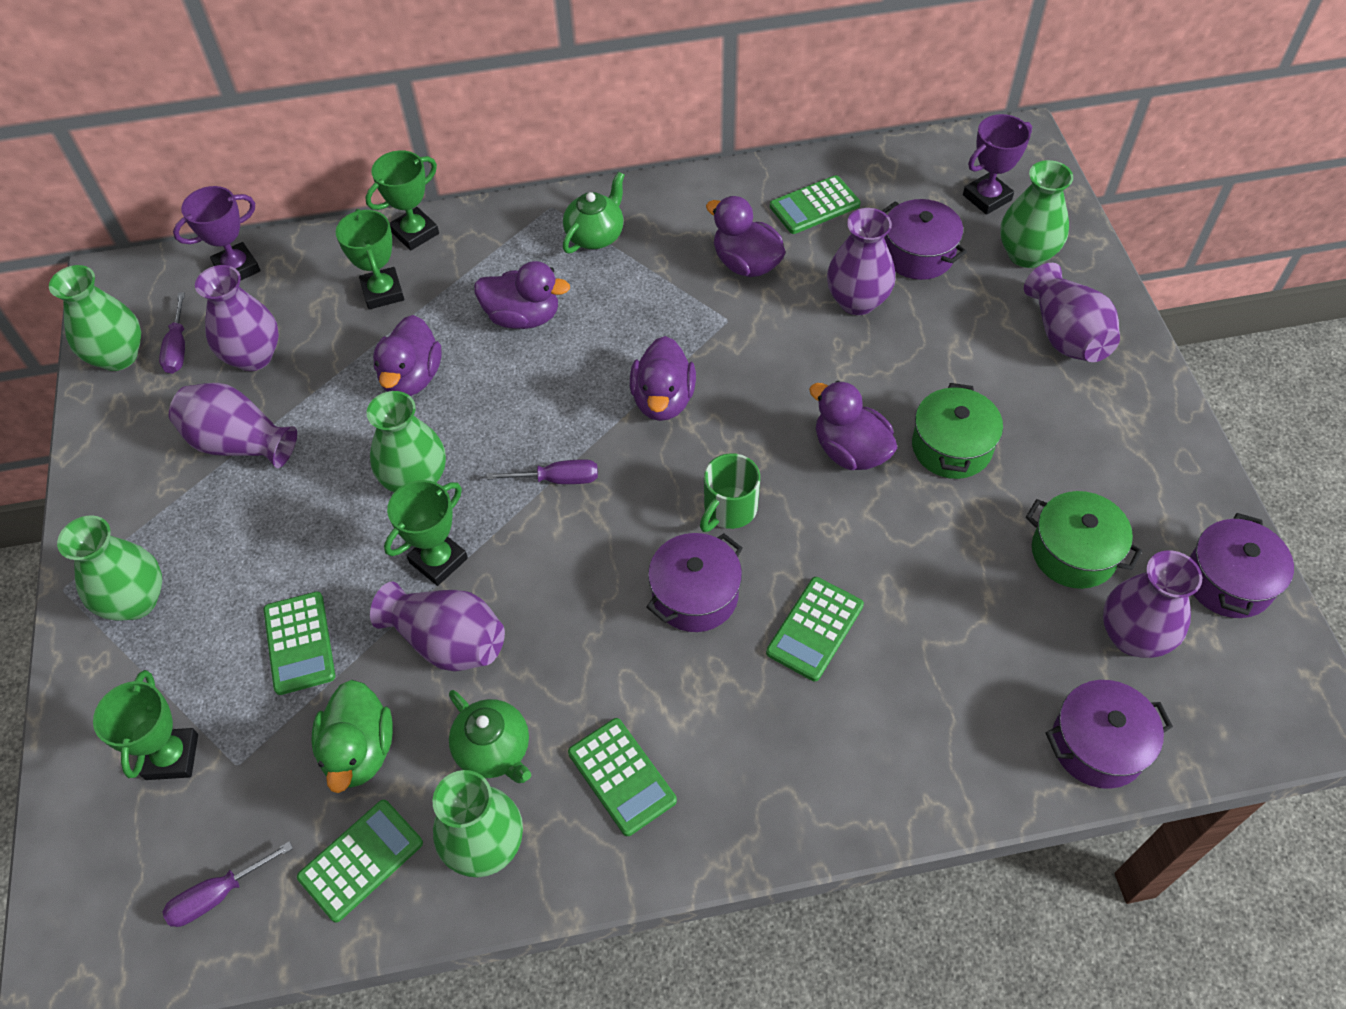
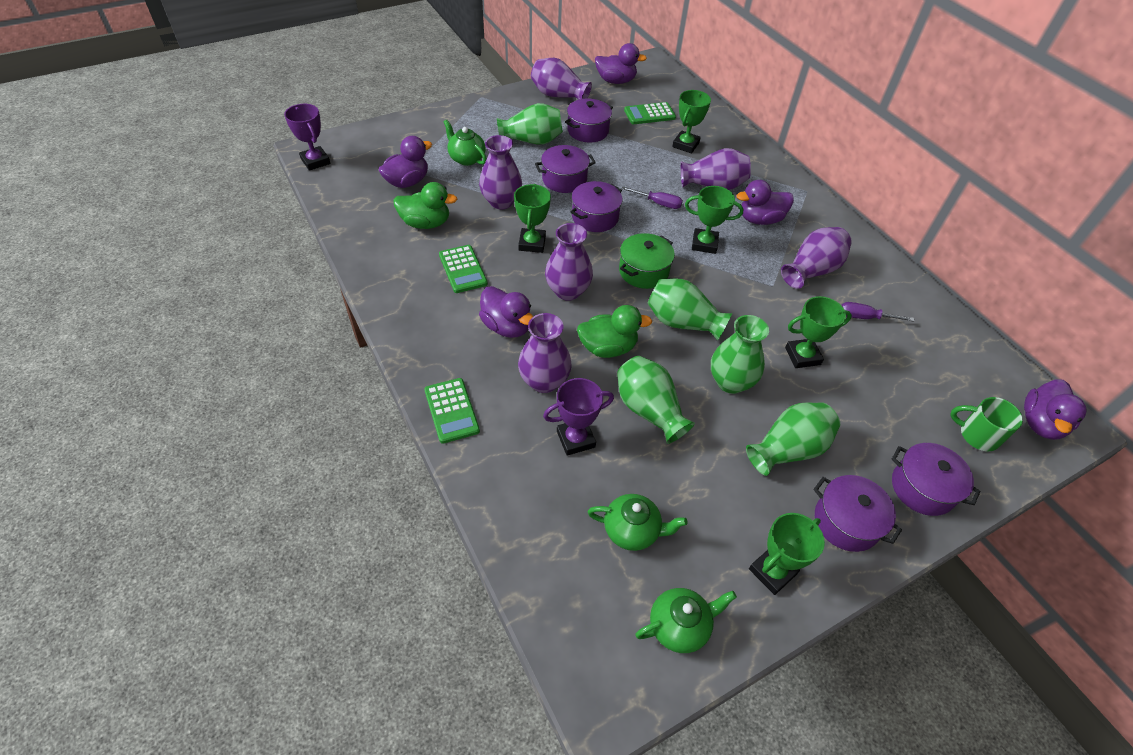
green calculator: [264,591,335,695] [297,800,423,922] [568,718,677,836] [766,577,864,681] [770,175,861,234] = 5 -> [424,378,480,444] [439,245,488,293] [624,102,676,124] = 3
green duck: [311,680,393,793] = 1 -> [393,182,458,229] [577,305,652,358] = 2
green pot: [912,383,1003,479] [1026,491,1142,589] = 2 -> [619,233,675,289] = 1
green teapot: [449,690,531,783] [563,172,625,253] = 2 -> [443,119,487,166] [588,494,688,551] [635,588,737,653] = 3
green trophy: [93,670,198,780] [336,209,404,309] [365,150,439,250] [384,480,468,586] = 4 -> [514,184,551,253] [672,90,711,153] [685,186,744,254] [749,513,825,595] [785,296,852,368] = 5
purple pot: [646,533,743,632] [882,199,967,280] [1046,680,1173,789] [1190,513,1294,618] = 4 -> [535,145,596,193] [565,99,613,142] [571,181,623,232] [813,475,902,552] [892,443,980,516] = 5
purple screwdriver: [159,292,185,374] [162,841,293,927] [487,459,598,484] = 3 -> [622,187,683,209] [841,302,914,322] = 2

